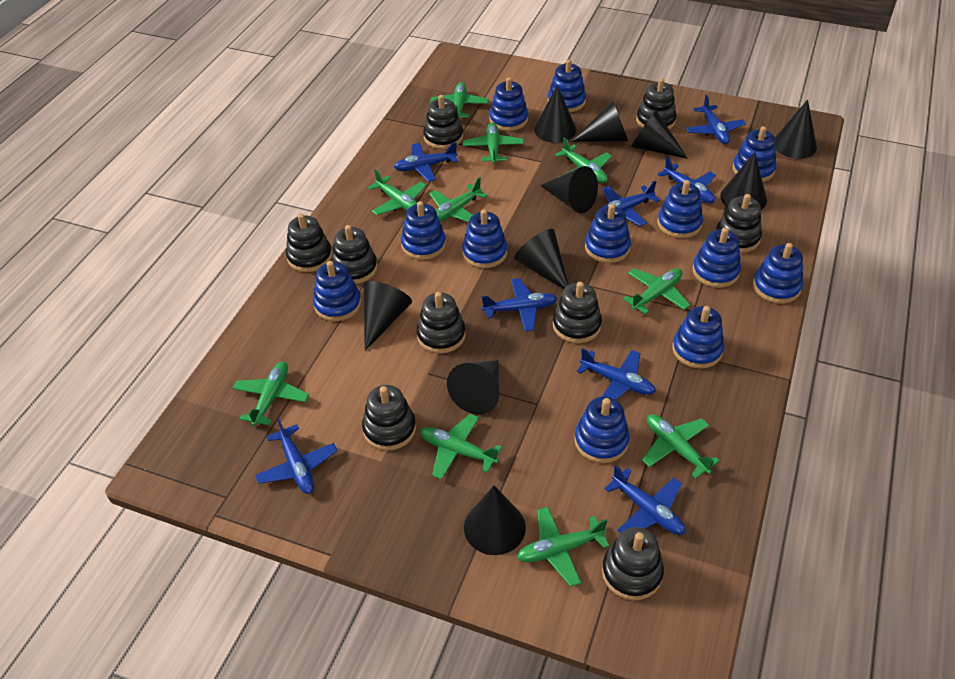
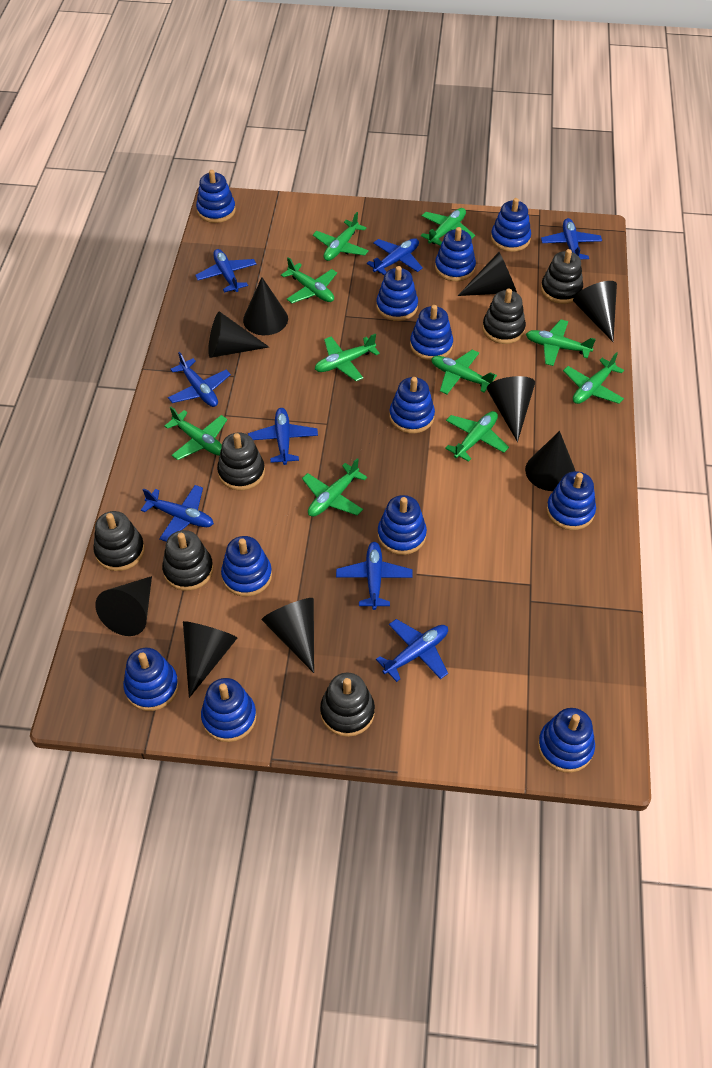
black cone: [363,281,412,351] [447,360,499,414] [464,486,526,555] [514,229,568,289] [534,85,576,143] [540,166,598,213] [571,101,628,142] [631,110,688,159] [720,152,767,210] [775,99,817,159] = 10 -> [95,576,152,636] [183,621,237,698] [208,312,269,358] [243,277,288,335] [262,598,314,673] [458,252,517,296] [487,376,535,442] [525,431,575,491] [573,281,617,342] = 9
black stacking toy: [286,214,332,272] [331,225,378,284] [362,385,416,451] [416,292,466,353] [423,95,463,149] [553,282,602,343] [602,527,664,600] [636,78,677,130] [716,194,762,253] = 9 -> [93,511,145,571] [162,530,213,591] [217,433,265,490] [320,673,375,737] [482,289,526,344] [541,249,583,304] = 6

